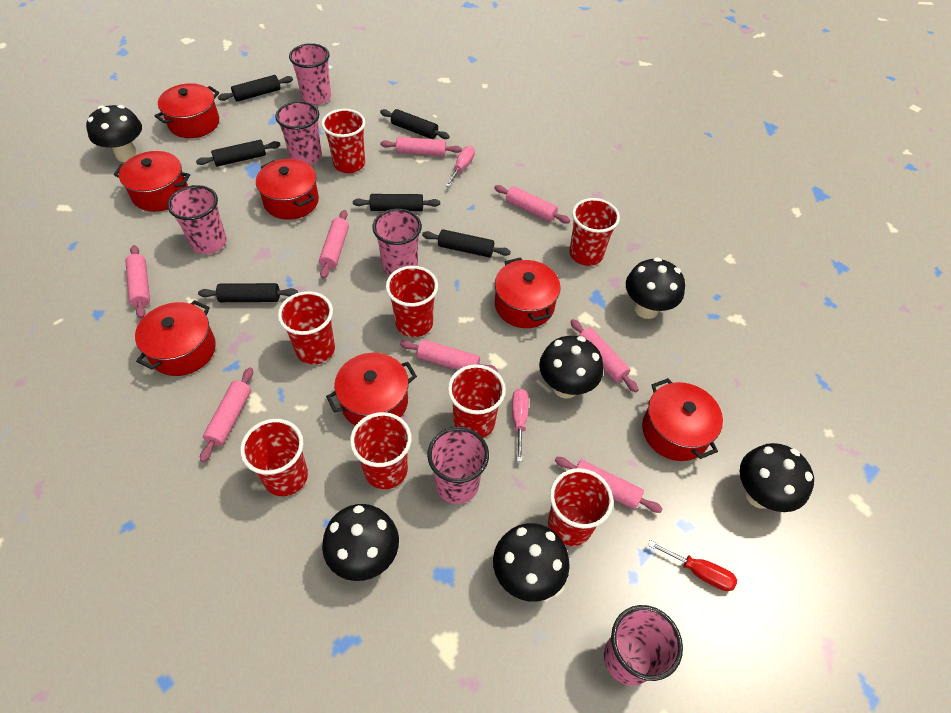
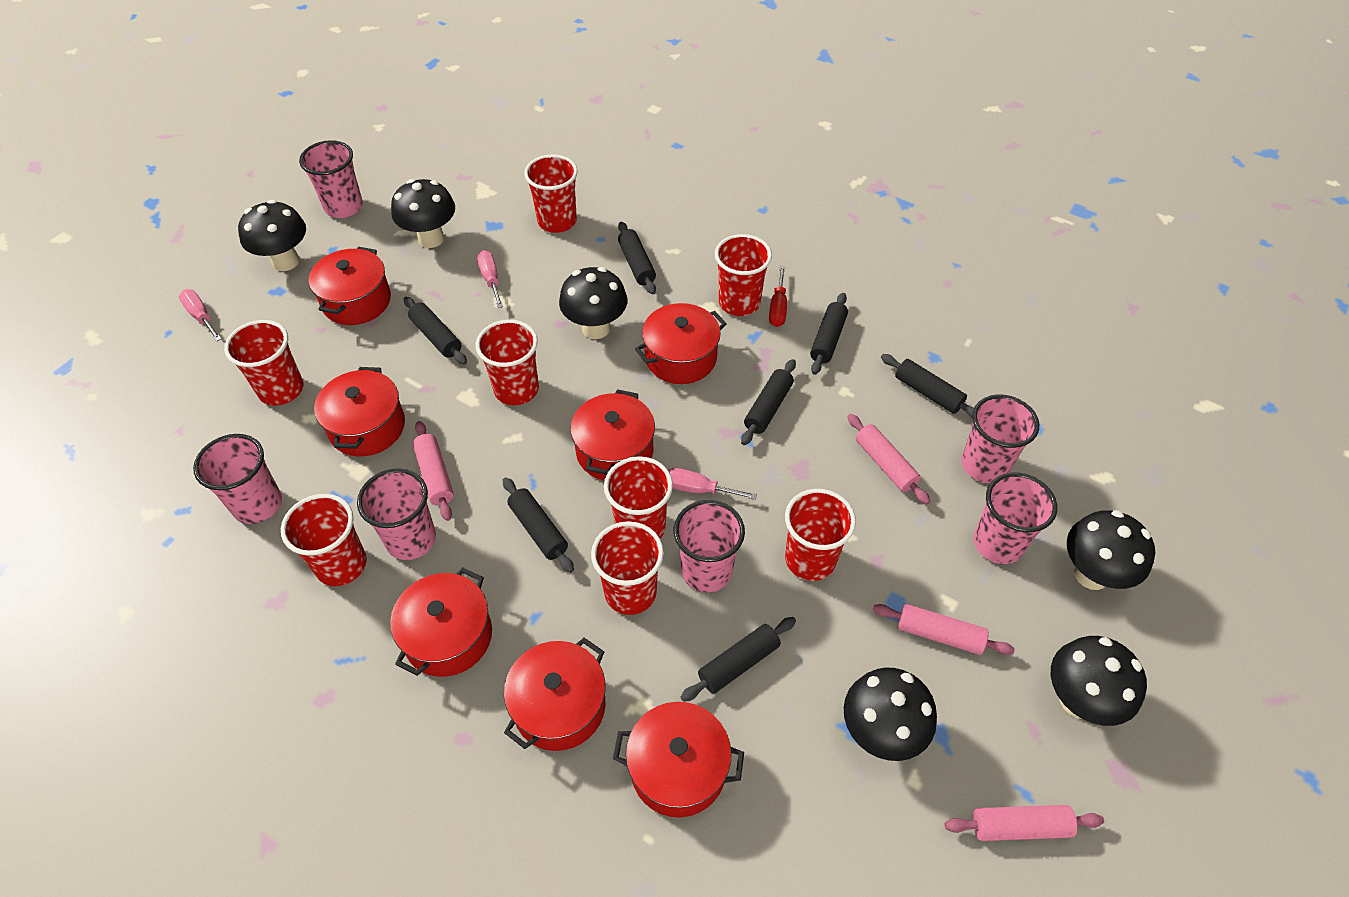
black rolling pin: [196,140,280,167] [198,283,298,302] [218,75,293,102] [353,194,440,211] [380,109,450,139] [422,229,511,258] = 6 -> [404,297,467,365] [503,477,574,573] [618,222,656,295] [681,617,796,702] [741,359,796,445] [810,293,848,375] [881,354,974,418] = 7
pink rolling pin: [125,245,150,318] [200,367,253,462] [319,210,349,279] [380,137,462,156] [400,339,498,372] [494,185,570,224] [555,457,663,513] [570,319,639,392] = 8 -> [413,421,454,521] [848,414,930,505] [873,604,1015,655] [944,805,1104,841] = 4
pink screwdriver: [445,146,475,187] [512,388,529,462] = 2 -> [179,289,222,342] [477,250,503,308] [668,468,757,500] = 3

